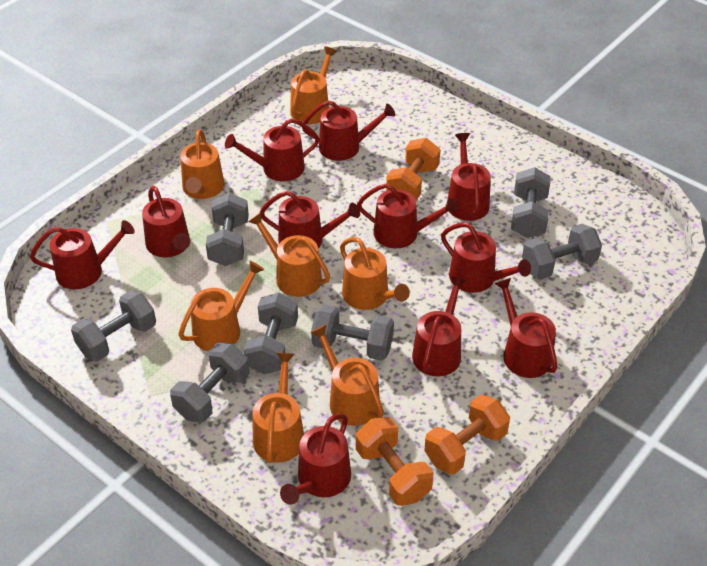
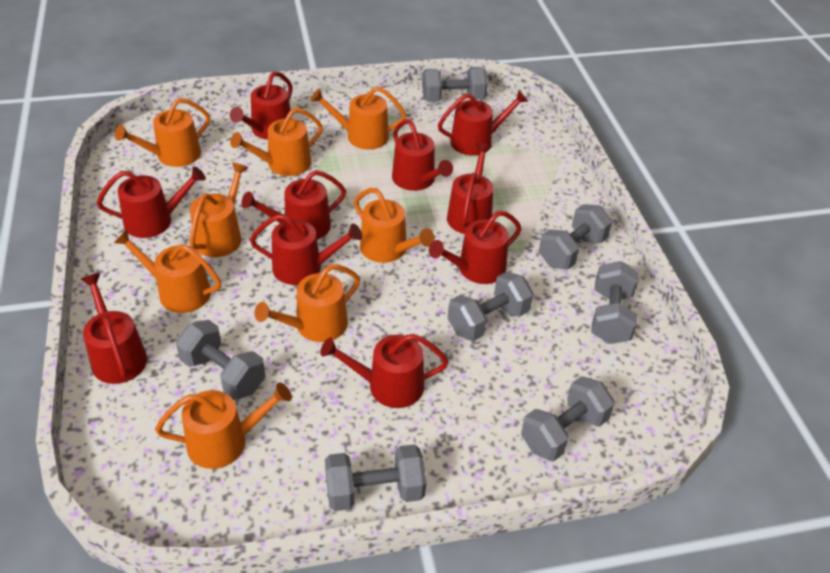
orange dumbbell: [356,417,434,506] [386,138,441,200] [424,394,510,475] = 3 -> none = 0
orange watering can: [178,261,264,351] [180,129,224,199] [248,212,330,297] [252,353,304,463] [290,46,337,124] [310,324,384,426] [340,237,410,310] = 7 -> [114,230,221,313] [115,98,210,167] [155,382,292,469] [190,162,248,257] [230,108,323,176] [254,264,360,342] [310,87,406,150] [354,188,435,263] = 8
red watering can: [30,220,135,289] [142,186,190,257] [225,118,319,181] [260,191,360,248] [280,413,351,505] [302,101,396,161] [357,184,458,249] [412,276,467,376] [441,223,531,293] [447,133,491,221] [494,278,558,378] = 11 -> [81,273,147,384] [97,167,206,238] [230,71,293,140] [241,170,346,239] [250,214,362,285] [320,334,449,408] [392,119,453,191] [429,211,521,284] [438,90,528,156] [447,143,493,234] = 10

